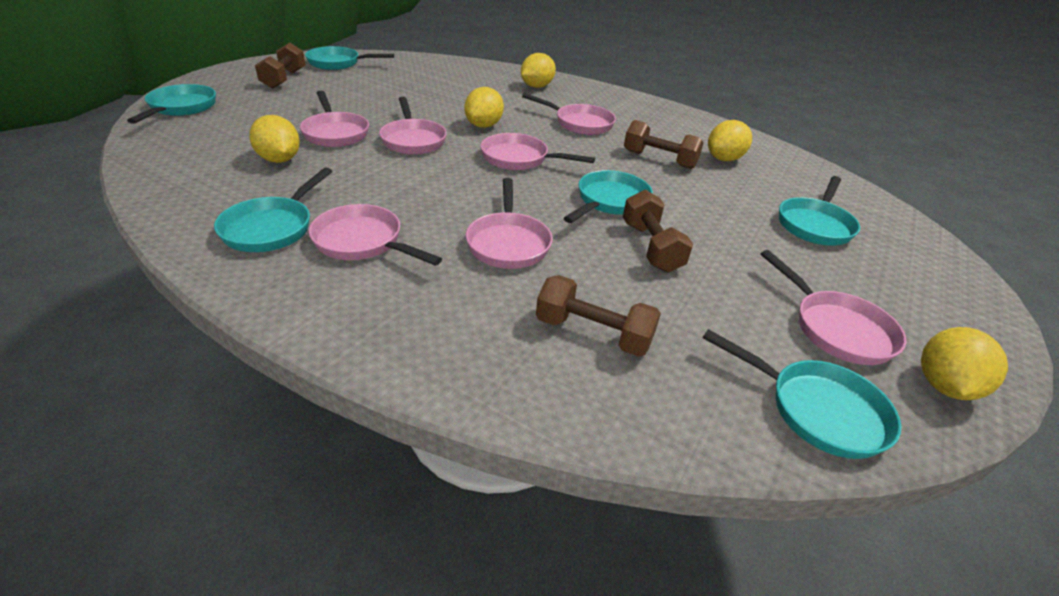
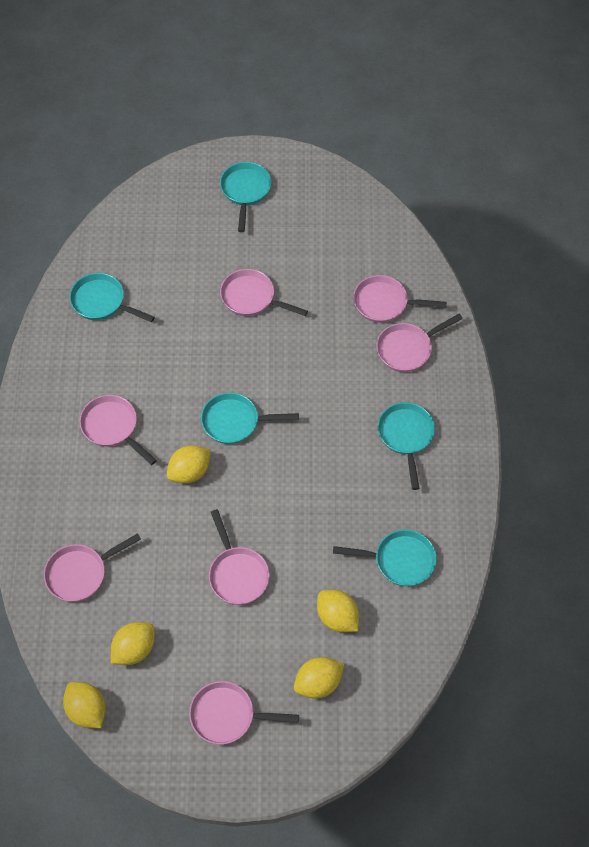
brown dumbbell: [255,43,306,89] [536,275,661,357] [623,190,693,273] [624,120,704,169] = 4 -> none = 0
turquoise pan: [127,84,216,124] [214,167,332,252] [305,46,394,70] [564,170,653,223] [703,329,901,459] [779,176,860,246] = 6 -> [69,273,155,322] [201,392,299,444] [220,162,271,232] [333,530,437,586] [378,402,435,490] = 5

